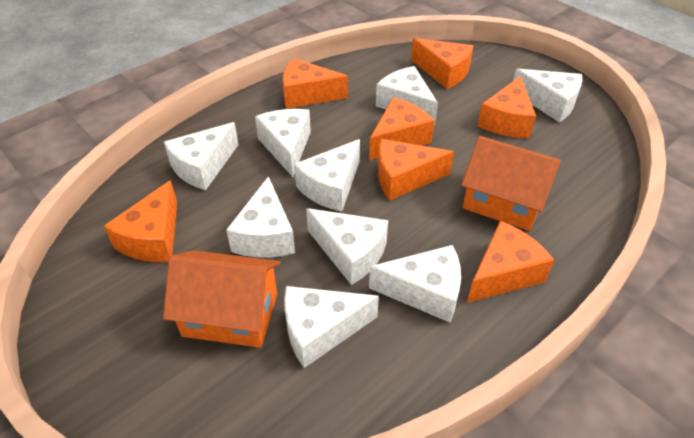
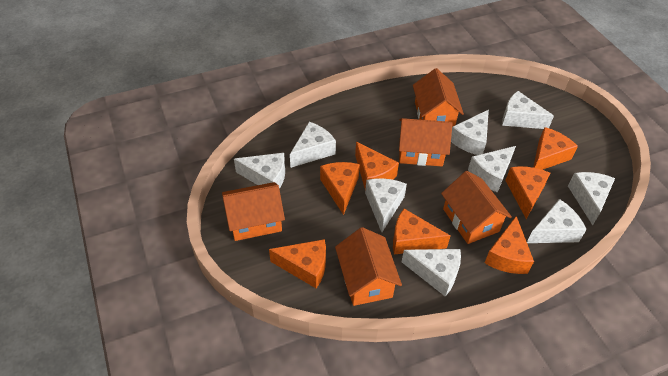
orange house: [163,250,280,348] [461,136,561,231] = 2 -> [222,182,285,241] [335,227,402,306] [399,118,452,166] [413,68,464,127] [441,171,512,244] = 5

